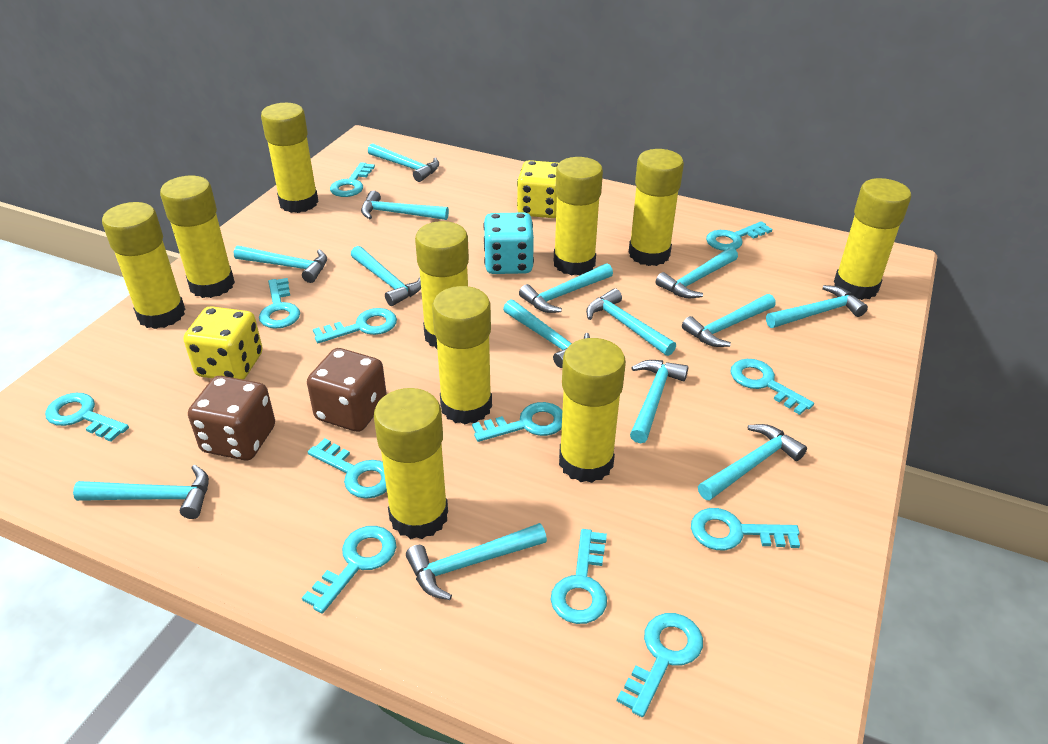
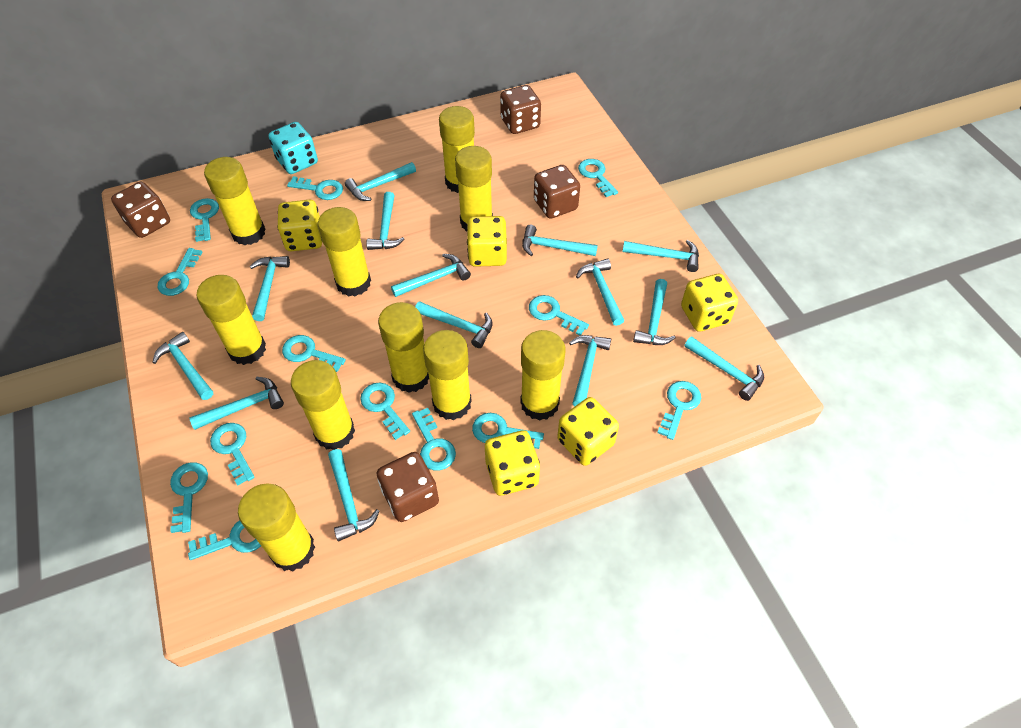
brown dice: [188,376,275,460] [307,348,387,432] = 2 -> [111,182,170,238] [377,452,439,522] [500,85,541,134] [534,165,580,219] = 4
turquoise key: [45,393,129,442] [259,278,300,329] [302,526,396,614] [308,438,387,499] [313,308,397,343] [330,162,375,197] [472,402,562,442] [551,529,607,624] [617,613,703,717] [691,508,800,550] [706,221,772,251] [731,359,814,415] = 12 -> [158,248,202,296] [170,462,208,533] [188,520,261,560] [190,198,219,242] [210,423,255,485] [282,335,346,372] [287,176,343,200] [360,382,410,440] [412,408,456,471] [472,413,544,449] [529,295,589,336] [578,159,618,197] [657,381,701,440] = 13
yellow dice: [184,306,262,380] [517,160,559,218] = 2 -> [277,200,322,251] [467,216,507,267] [485,430,540,496] [557,397,619,466] [681,274,738,332] = 5

